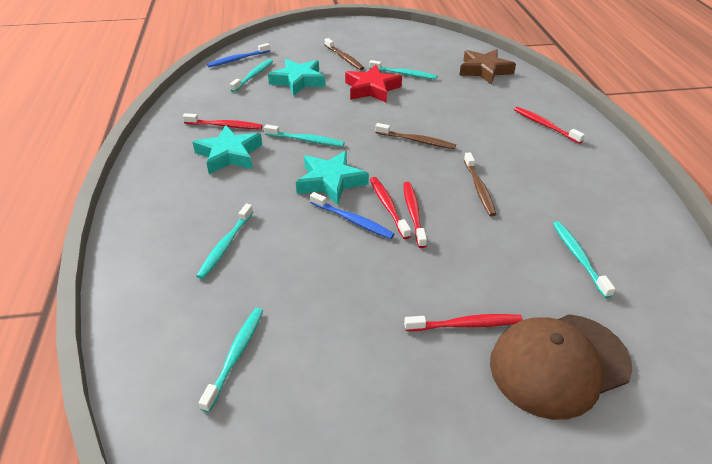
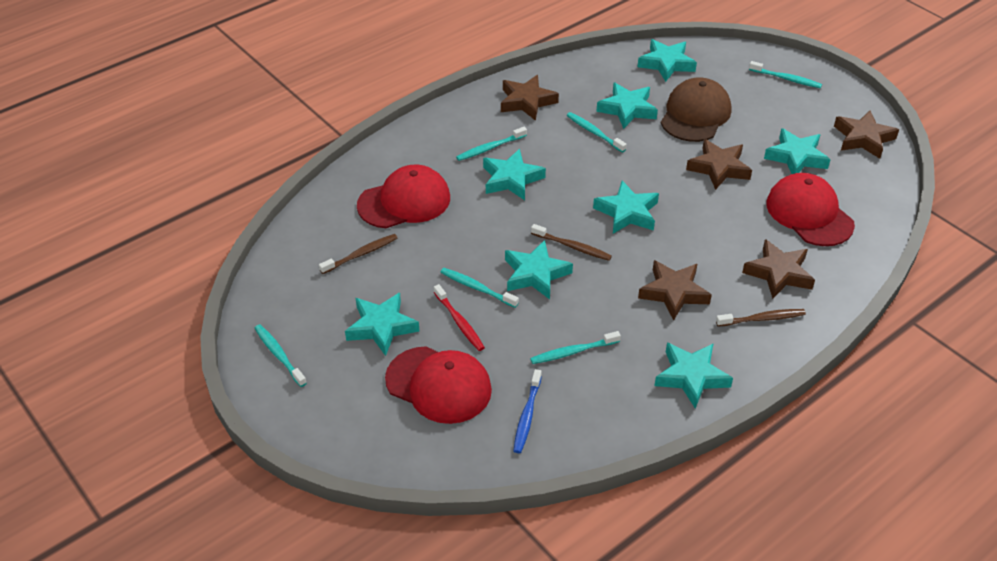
blue toothbrush: [207,43,270,67] [310,192,395,239] = 2 -> [513,369,542,453] = 1
brown star: [459,49,516,84] = 1 -> [501,75,559,121] [638,260,712,320] [686,139,752,190] [742,239,815,299] [834,110,899,159] = 5
red cap: none = 0 -> [357,165,450,228] [385,346,492,424] [766,173,855,246] = 3
red star: [345,65,402,103] = 1 -> none = 0
red toothbrush: [183,113,263,129] [370,177,411,239] [403,182,427,248] [404,314,523,331] [514,107,585,144] = 5 -> [434,284,485,351] = 1
turquoise star: [193,125,262,174] [268,59,325,96] [296,151,369,206] = 3 -> [345,293,419,356] [483,149,546,200] [505,240,573,299] [593,181,659,234] [596,83,658,129] [637,39,697,82] [654,343,733,409] [764,128,831,174] = 8

